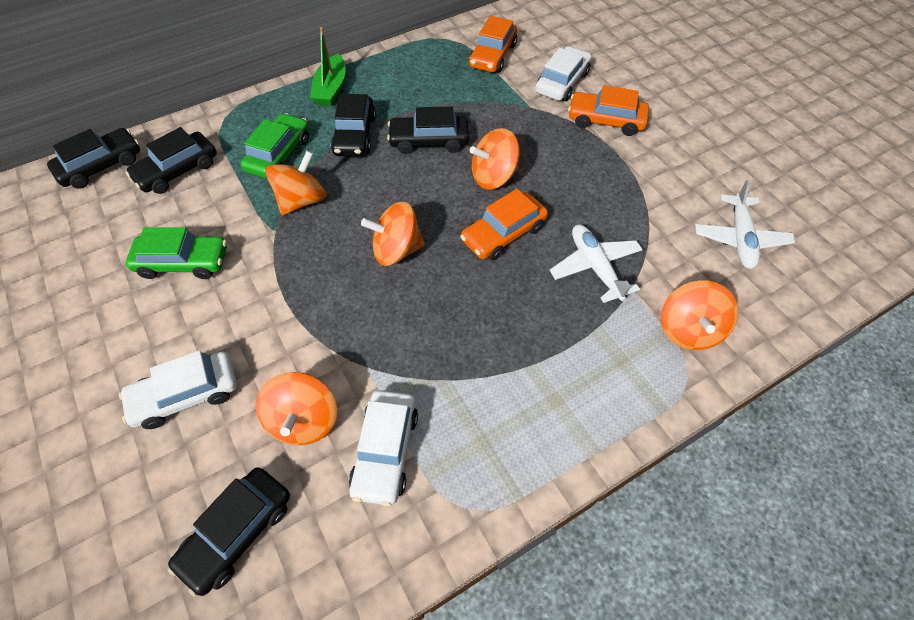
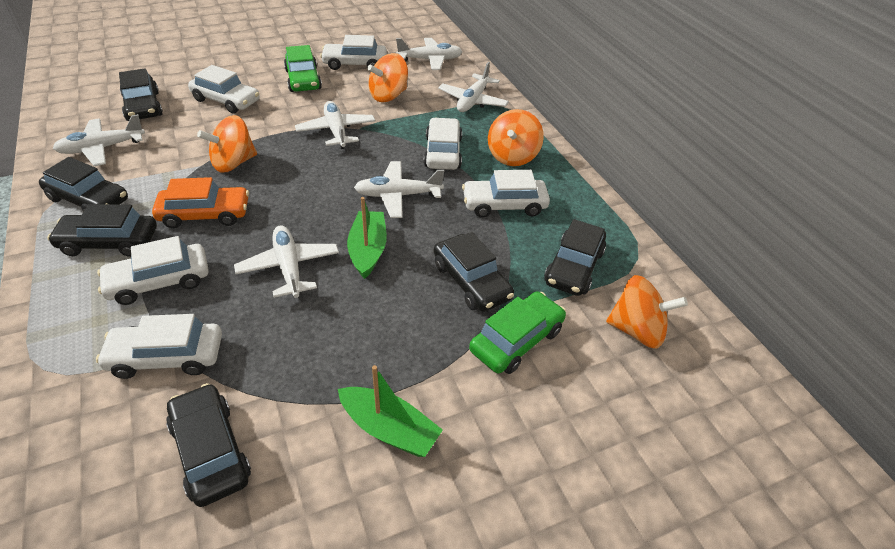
black car: [47,128,140,189] [126,127,217,194] [168,467,290,597] [331,94,376,157] [387,106,469,154] = 5 -> [39,157,128,212] [47,204,157,257] [119,68,163,121] [166,383,251,507] [434,232,514,312] [544,219,606,296] = 6
green boat: [310,27,346,106] = 1 -> [338,365,443,457] [347,197,387,279] = 2
orange car: [460,189,548,261] [469,16,517,72] [568,85,649,136] = 3 -> [152,177,249,228] = 1
orange spinning top: [256,372,337,445] [266,151,326,215] [361,201,425,266] [470,128,520,190] [661,280,739,350] = 5 -> [197,115,257,172] [367,53,408,102] [488,109,544,166] [606,275,688,349] = 4
white car: [119,350,237,429] [349,390,418,506] [535,46,592,101] = 3 -> [96,314,222,379] [97,236,209,305] [188,65,260,114] [320,35,387,70] [424,118,462,170] [462,170,550,218] = 6
white plane: [549,225,643,303] [695,180,795,269] = 2 -> [53,114,145,166] [234,225,339,298] [295,101,375,149] [354,161,444,218] [396,38,463,70] [438,62,509,112] = 6

